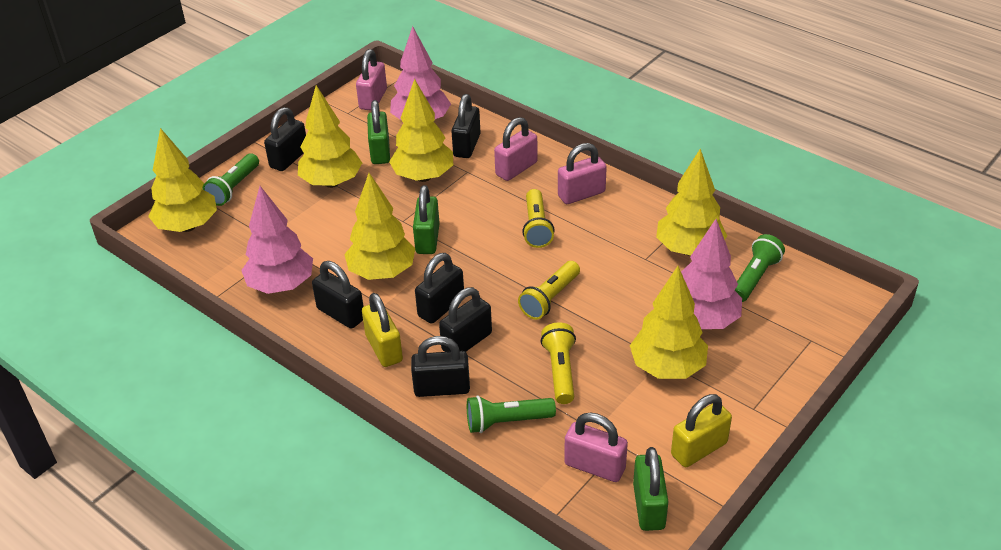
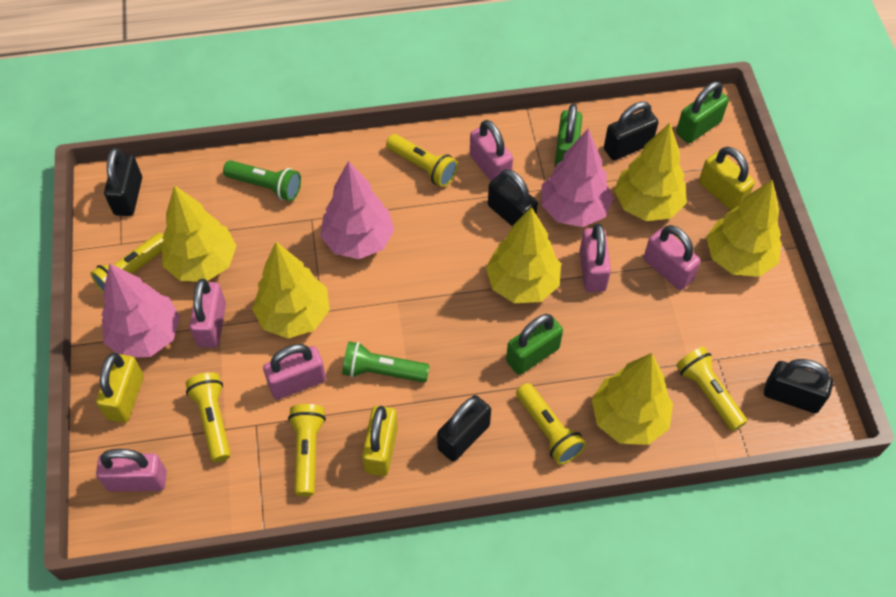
black padlock: [264,107,306,171] [312,261,364,329] [411,336,470,397] [415,253,464,324] [439,287,492,352] [451,94,481,158] = 6 -> [104,148,142,216] [437,395,491,462] [488,169,538,226] [604,102,659,160] [764,359,833,413] = 5
green flashlight: [203,153,259,206] [467,395,556,433] [735,234,785,302] = 3 -> [223,160,301,201] [342,341,430,382] = 2
pink padlock: [356,49,387,111] [494,117,538,181] [558,143,607,204] [564,413,628,482] = 4 -> [96,449,167,492] [189,279,226,348] [263,344,326,400] [470,120,513,181] [580,224,611,292] [644,225,701,290] = 6
yellow flashlight: [518,261,580,320] [522,189,555,248] [541,322,576,404] = 3 -> [90,233,164,293] [185,372,231,462] [288,404,326,496] [386,134,458,187] [516,383,586,465] [676,347,747,431] = 6
yellow padlock: [362,293,403,367] [671,394,732,467] = 2 -> [96,353,144,423] [362,406,398,476] [699,147,755,211] = 3

